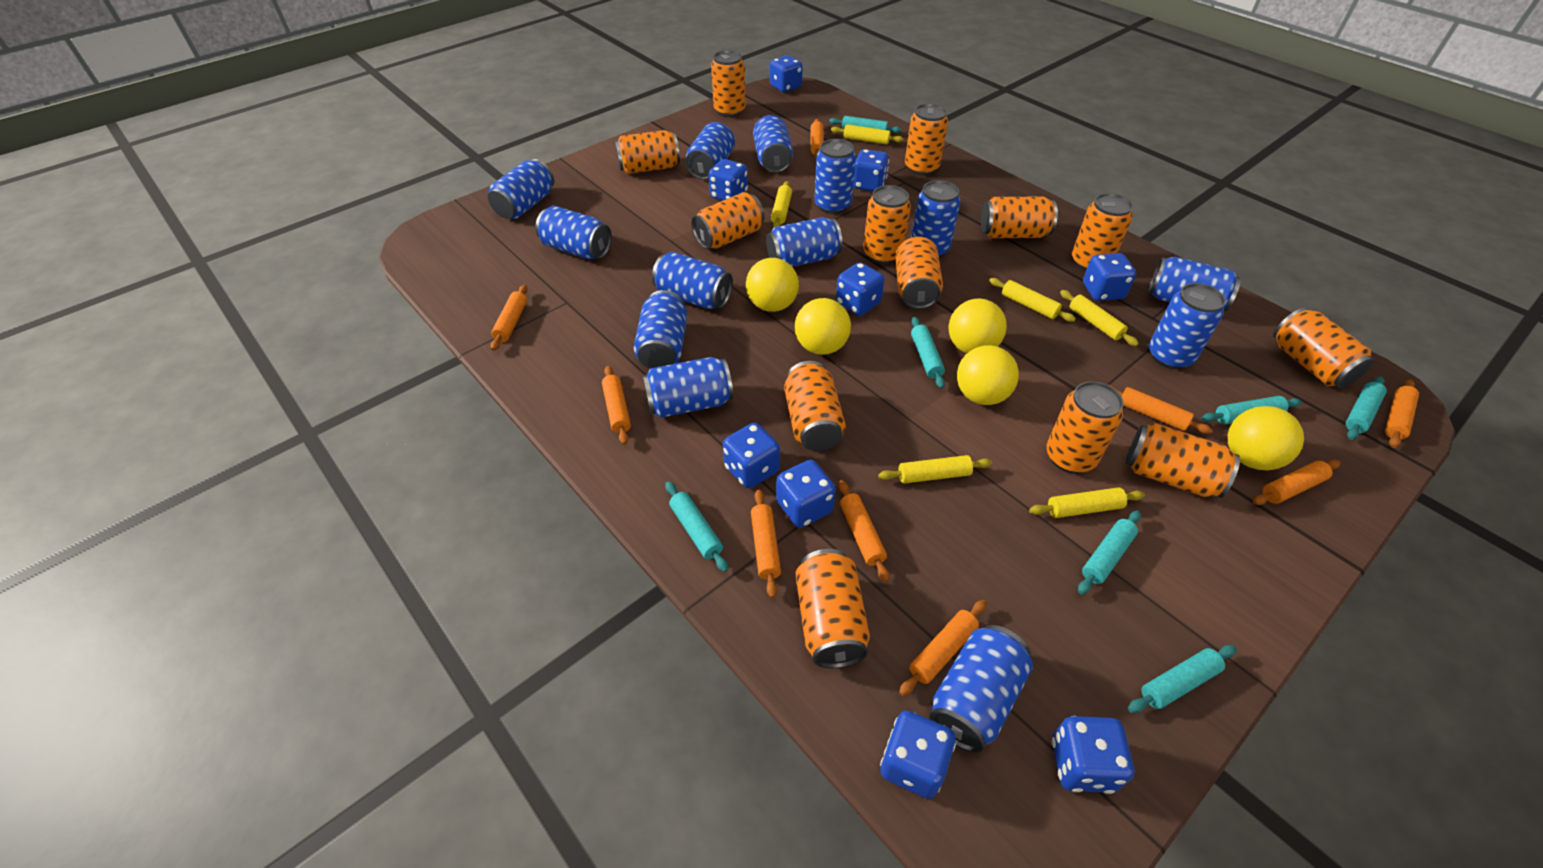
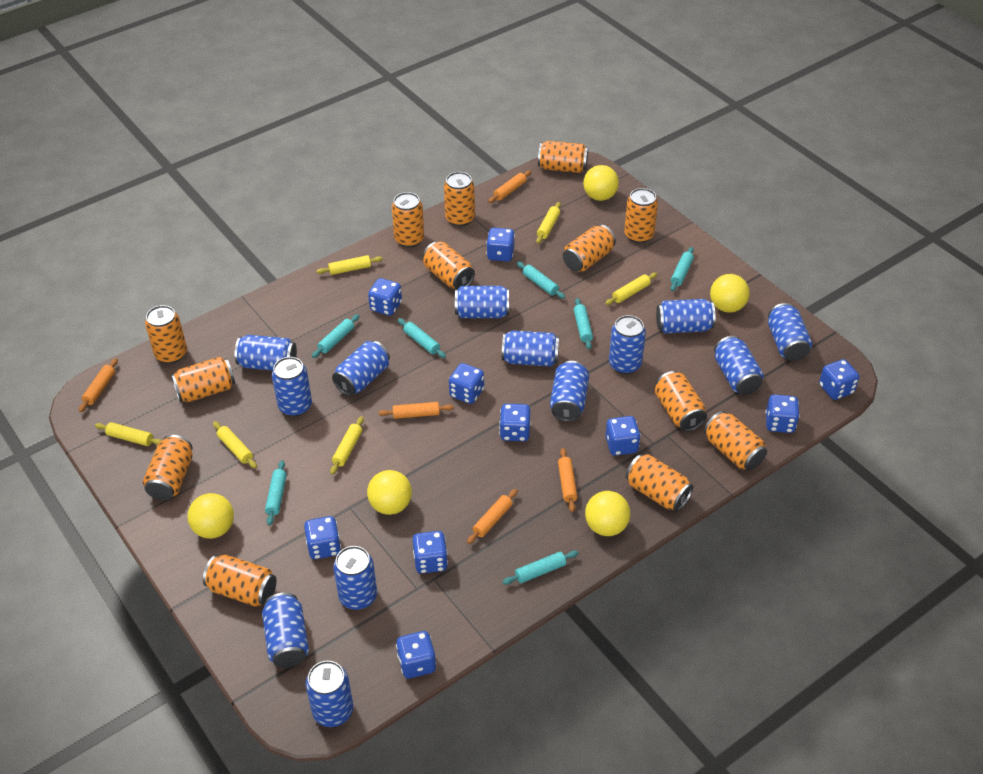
blue dice: [708,159,748,201] [723,423,780,488] [770,55,803,92] [776,460,836,528] [836,262,884,316] [853,149,889,191] [880,711,956,799] [1052,716,1134,794] [1083,253,1136,301] = 9 -> [304,516,341,559] [368,278,402,316] [396,631,437,679] [413,531,448,574] [449,363,484,404] [486,228,515,262] [500,404,531,441] [605,416,641,456] [765,394,800,433] [819,359,859,400] = 10
orange rolling pin: [490,284,527,351] [602,366,631,444] [751,490,781,598] [810,119,824,158] [838,480,890,582] [899,600,987,696] [1109,385,1213,434] [1253,460,1341,505] [1385,379,1419,448] = 9 -> [79,358,118,412] [378,402,454,419] [467,489,518,544] [488,171,531,203] [558,448,577,512] = 5

